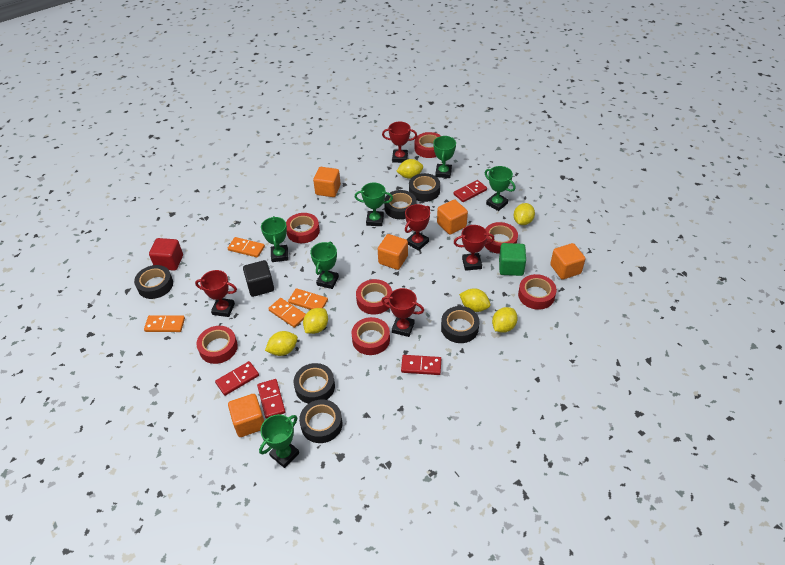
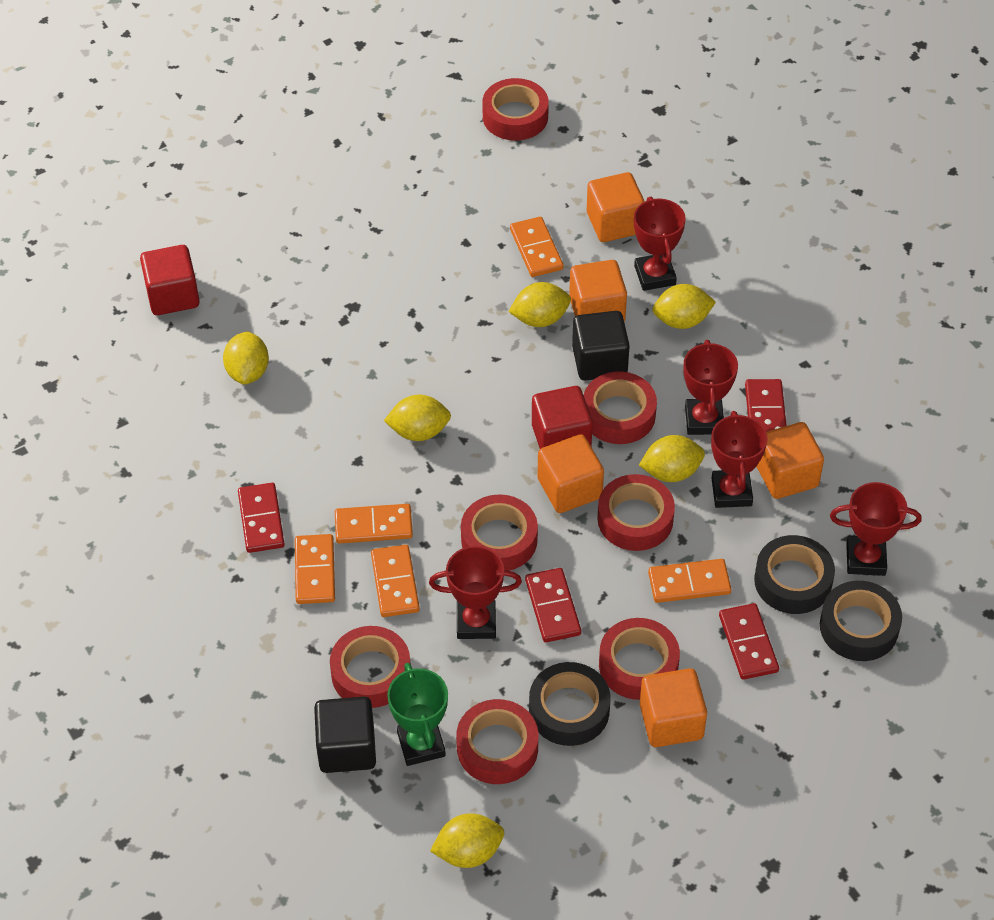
black cube: [243,260,274,297] = 1 -> [314,697,376,773] [572,311,630,380] = 2
black tape: [134,265,173,299] [294,363,335,404] [299,399,343,443] [384,190,416,219] [409,173,440,202] [441,306,479,343] = 6 -> [529,662,610,746] [754,535,835,614] [820,581,902,661] = 3
green cube: [499,243,526,276] = 1 -> none = 0
green trophy: [259,414,299,468] [261,216,289,262] [310,242,339,289] [355,183,393,226] [433,136,456,178] [485,166,516,211] = 6 -> [387,663,448,766] = 1
orange domino: [144,315,185,332] [228,237,265,258] [268,298,306,328] [288,288,328,310] = 4 -> [295,534,335,604] [335,504,413,544] [371,545,420,617] [510,217,563,277] [648,559,731,603] = 5
red cube: [149,238,183,271] = 1 -> [140,245,200,315] [532,386,593,449] = 2

